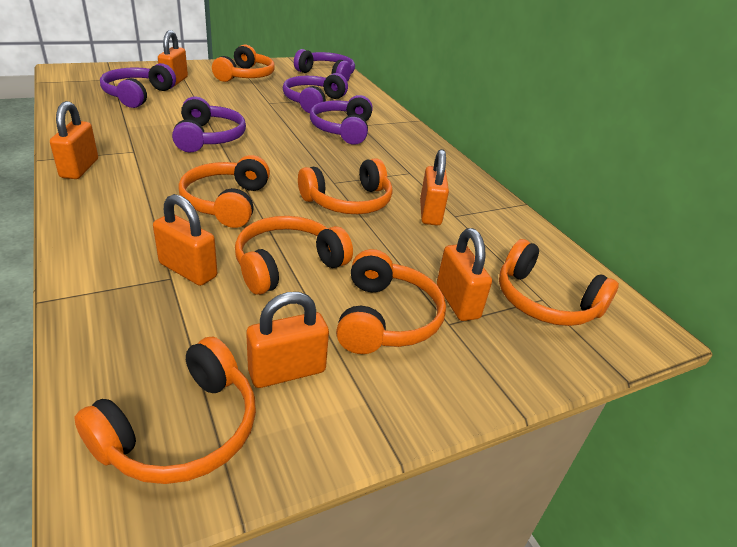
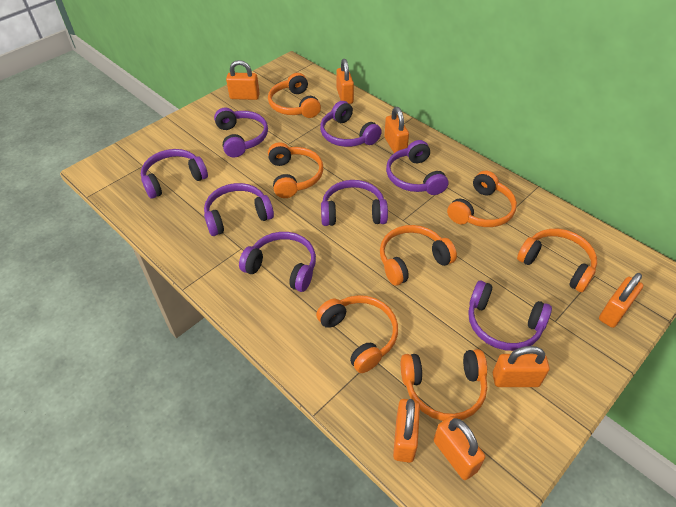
orange padlock: [50,101,98,179] [153,194,217,286] [158,30,188,86] [246,292,329,388] [420,149,449,226] [437,228,492,321] = 6 -> [226,60,260,100] [336,59,354,104] [384,107,409,153] [393,399,420,463] [434,416,485,480] [493,346,549,387] [599,273,643,328] = 7
purple headphones: [100,63,176,108] [172,96,246,152] [283,73,348,113] [294,49,355,82] [310,95,373,145] = 5 -> [141,149,208,199] [204,183,274,236] [214,107,268,158] [239,232,316,292] [320,101,382,147] [321,180,388,226] [386,140,448,195] [468,281,552,351] = 8

